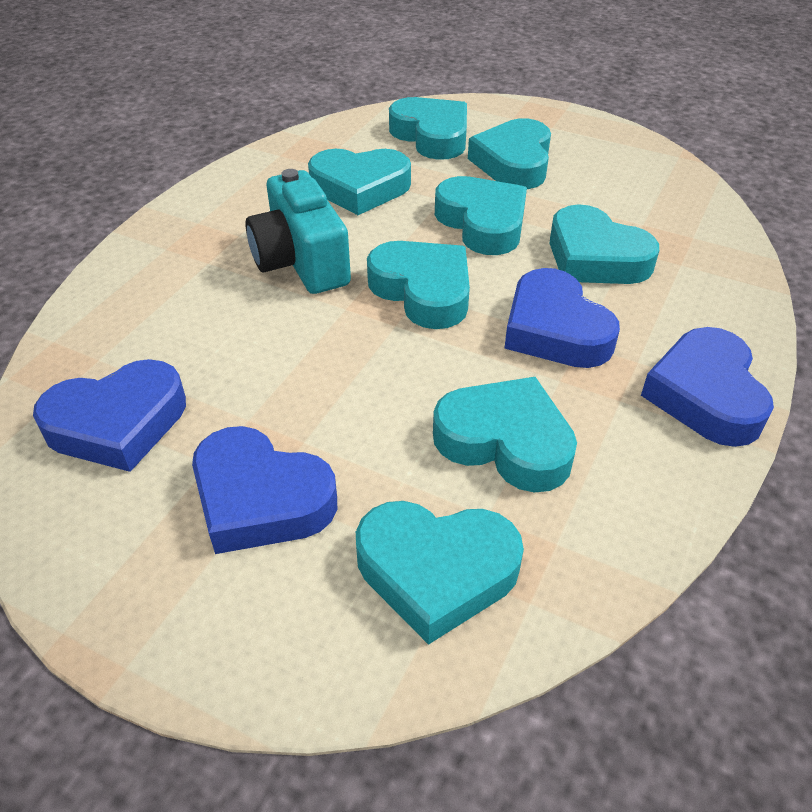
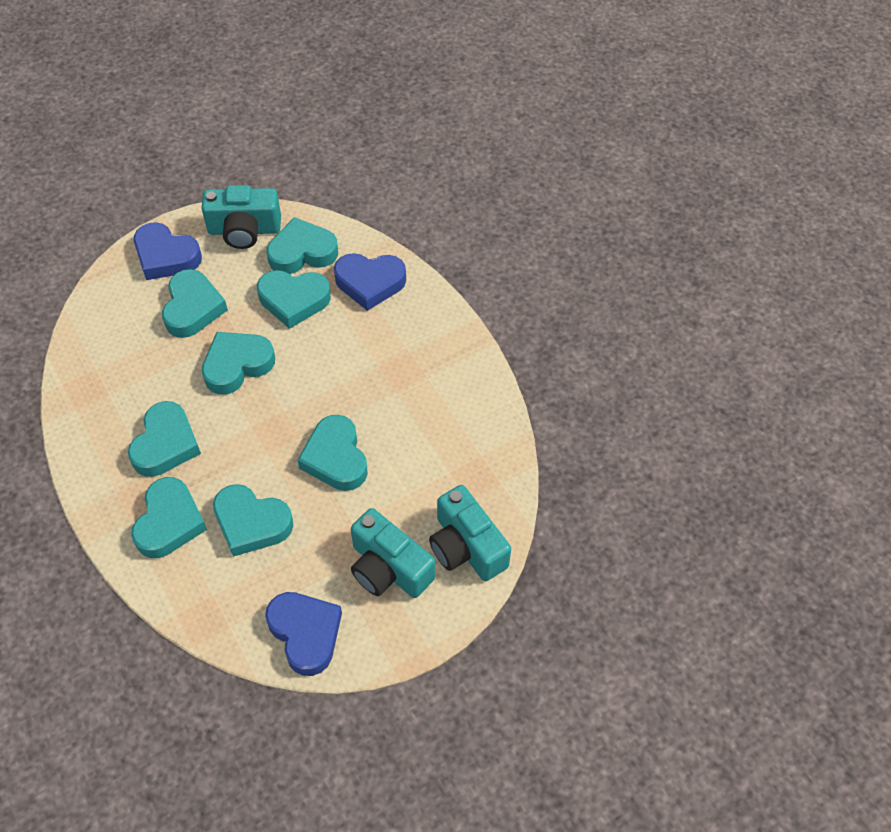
blue heart: [33,359,186,472] [192,426,337,554] [504,268,620,368] [641,327,774,447] = 4 -> [134,222,202,280] [265,592,342,676] [334,253,406,311] = 3
turquoise camera: [245,169,351,294] = 1 -> [201,185,281,249] [351,508,435,598] [429,485,511,581] = 3

